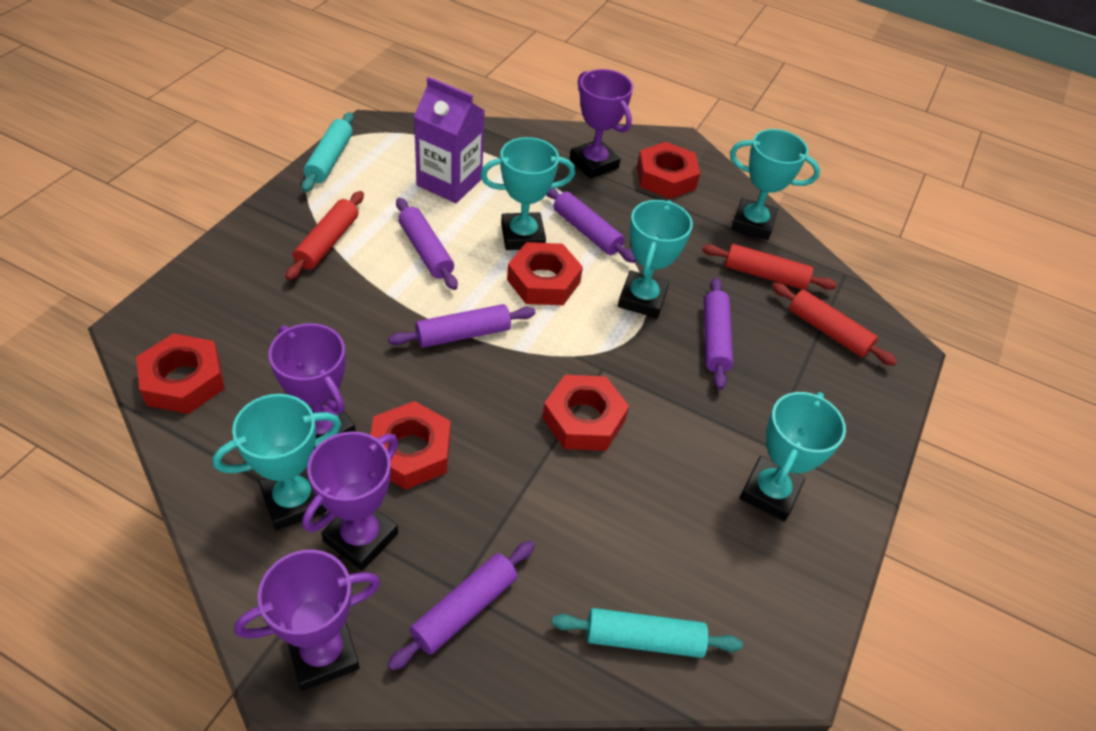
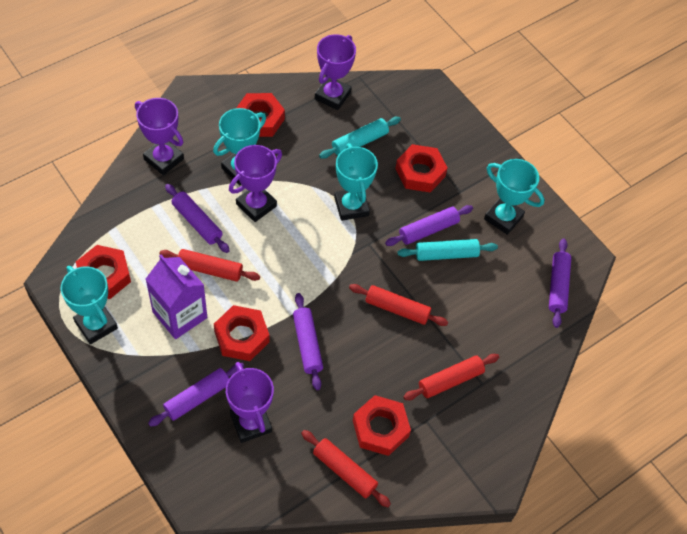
red rolling pin: [285,191,364,280] [702,244,837,290] [772,283,897,366] = 3 -> [159,249,260,282] [301,430,391,507] [349,284,448,326] [403,354,499,400] = 4
turquoise trophy: [213,394,341,530] [480,137,575,250] [618,200,693,318] [730,129,820,240] [740,392,846,521] = 5 -> [61,266,118,344] [213,108,266,185] [334,143,378,221] [484,159,545,235] = 4

